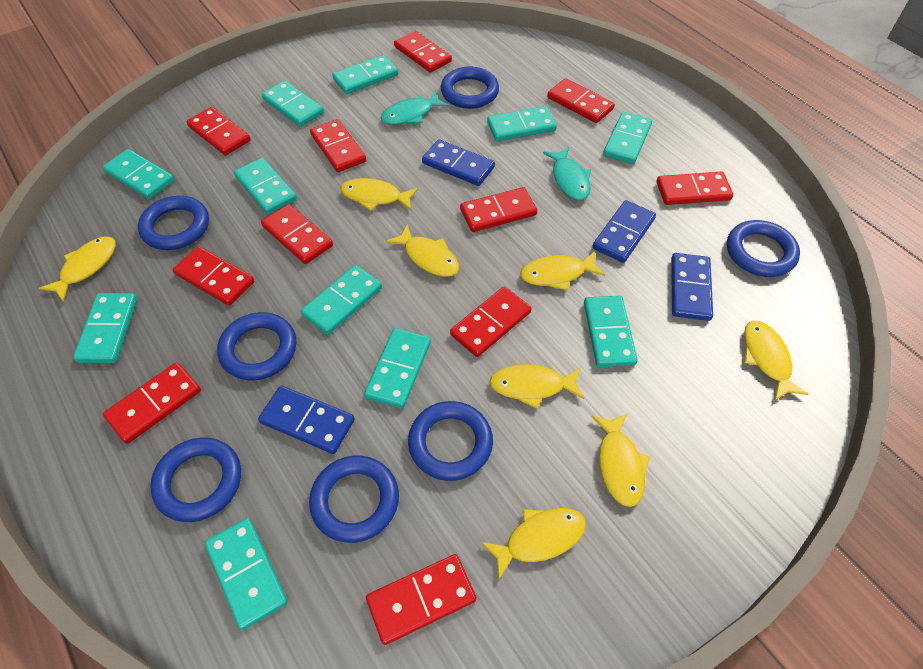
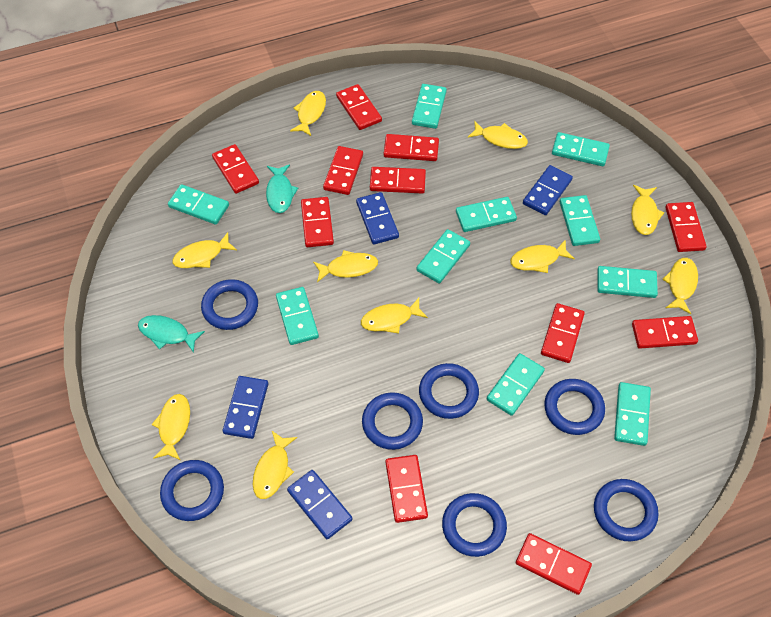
turquoise domino: [73,293,137,363] [103,149,174,199] [205,518,288,630] [234,158,297,214] [262,81,324,127] [301,265,382,335] [332,55,398,94] [364,328,431,409] [487,106,557,142] [584,296,638,367] [603,112,652,164] = 11 -> [168,184,229,225] [276,287,319,345] [412,84,447,129] [416,229,470,284] [456,197,517,232] [487,353,545,416] [552,132,610,166] [560,195,600,246] [597,266,658,298] [614,382,651,446] = 10
yellow fish: [39,236,116,302] [341,178,418,211] [386,224,459,277] [481,508,586,580] [489,364,584,409] [520,251,605,291] [591,413,650,507] [744,321,808,401] = 8 -> [151,394,190,460] [172,232,237,268] [252,431,297,499] [290,91,326,136] [313,250,378,282] [361,298,428,334] [468,121,528,149] [510,239,575,273] [631,185,664,235] [662,258,698,314] = 10

